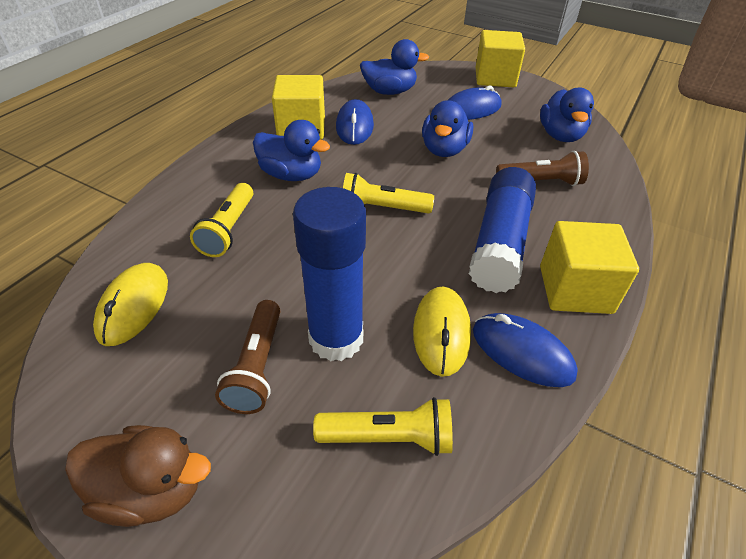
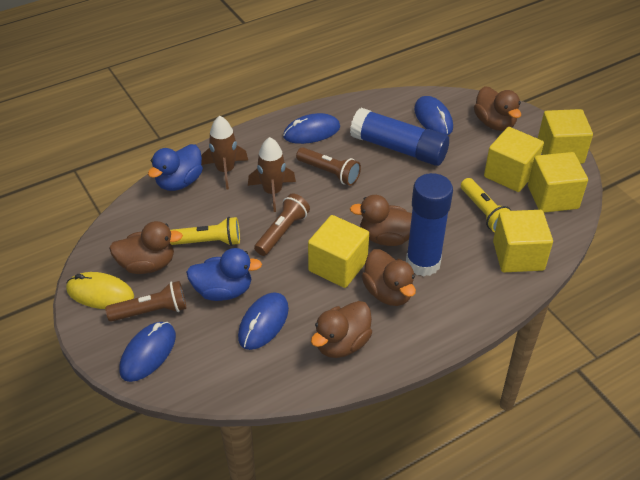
blue duck: [253,120,330,181] [360,39,429,95] [422,100,473,157] [540,88,594,142] = 4 -> [148,144,203,191] [186,248,262,301] = 2
blue mouse: [336,99,374,145] [448,85,501,120] [473,313,578,387] = 3 -> [119,322,176,382] [238,292,289,350] [283,113,340,144] [414,96,453,135] = 4
brown duck: [65,425,211,527] = 1 -> [109,221,183,274] [311,301,372,358] [350,195,412,246] [362,249,416,306] [474,86,521,131] = 5
brown flashlight: [215,300,280,414] [496,151,589,186] = 2 -> [105,281,186,322] [254,194,310,256] [296,147,361,186] = 3
brown rocket: none = 0 -> [201,116,248,190] [248,137,296,212] = 2
yellow cube: [272,75,325,140] [476,30,525,87] [540,221,639,314] = 3 -> [308,215,369,288] [484,127,544,192] [493,210,553,272] [528,152,588,213] [538,109,593,164] = 5
yellow flashlight: [190,183,253,257] [313,397,453,456] [343,173,434,214] = 3 -> [170,217,240,246] [461,178,511,233] = 2
yellow mouse: [93,263,168,346] [413,286,471,377] = 2 -> [66,272,134,309] = 1

